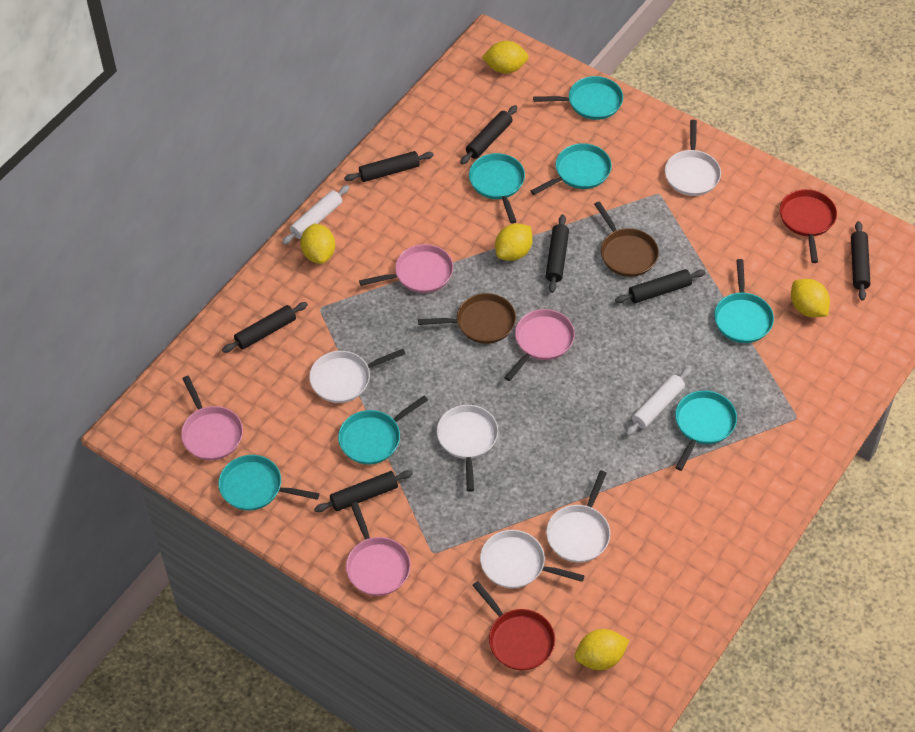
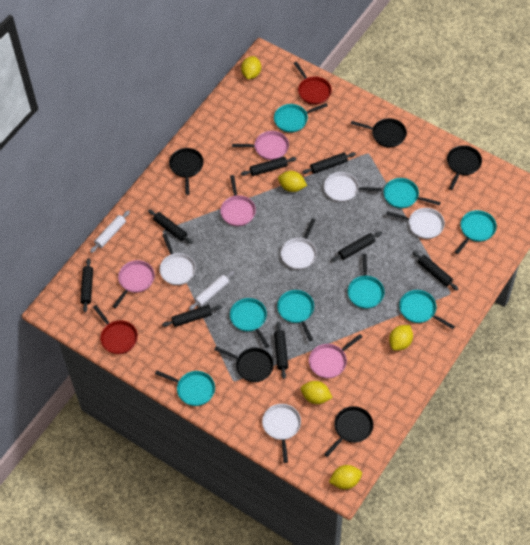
black pan: none = 0 -> [169,148,204,195] [214,347,274,382] [324,406,373,457] [351,118,407,147] [447,145,482,190] = 5
black rolling pin: [222,302,308,353] [314,470,413,512] [344,151,434,182] [460,105,517,164] [546,215,569,293] [615,269,706,303] [851,221,870,301] = 7 -> [80,258,93,312] [148,209,193,244] [162,305,221,327] [241,157,296,176] [274,322,288,379] [302,152,356,174] [331,231,382,262] [412,251,458,291] = 8
brown pan: [418,293,516,344] [594,201,659,277] = 2 -> none = 0
turquoise pan: [218,455,320,511] [338,395,428,465] [469,153,525,223] [531,143,612,195] [533,76,623,120] [675,391,737,471] [714,259,774,343] = 7 -> [155,371,215,406] [230,298,269,348] [274,103,328,133] [277,290,314,341] [348,254,385,309] [384,178,441,208] [399,290,455,329] [455,210,497,254] = 8

